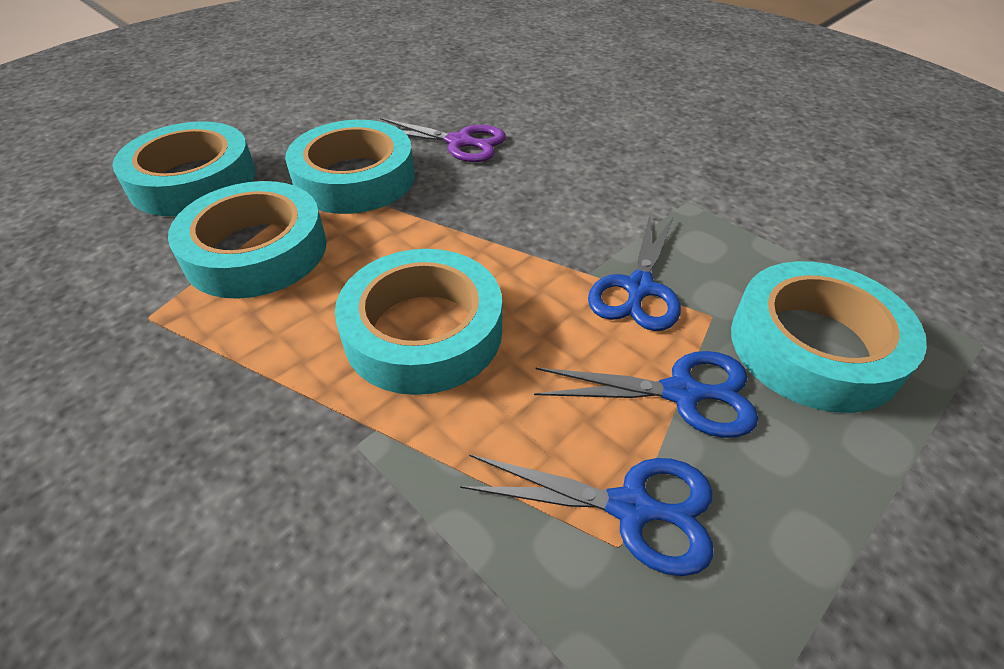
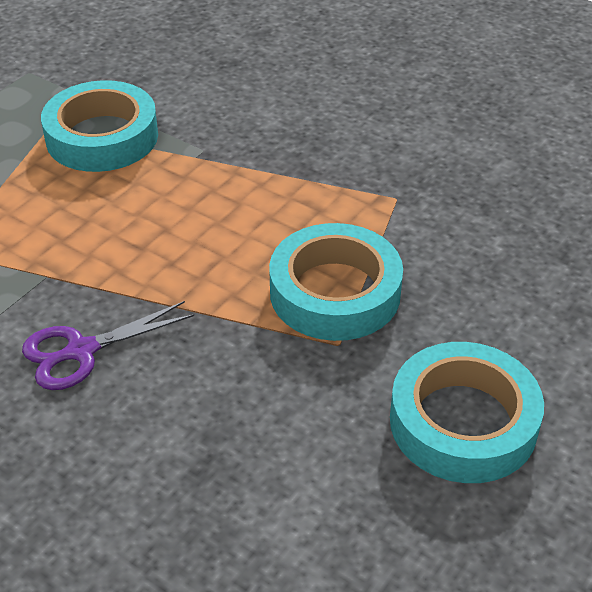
blue scissors: [460,454,714,576] [534,351,758,438] [588,215,681,331] = 3 -> none = 0
turquoise tape: [113,121,256,216] [168,181,327,299] [285,120,415,214] [335,249,502,395] [731,261,927,413] = 5 -> [41,80,158,172] [269,223,403,341] [390,342,544,483] = 3

